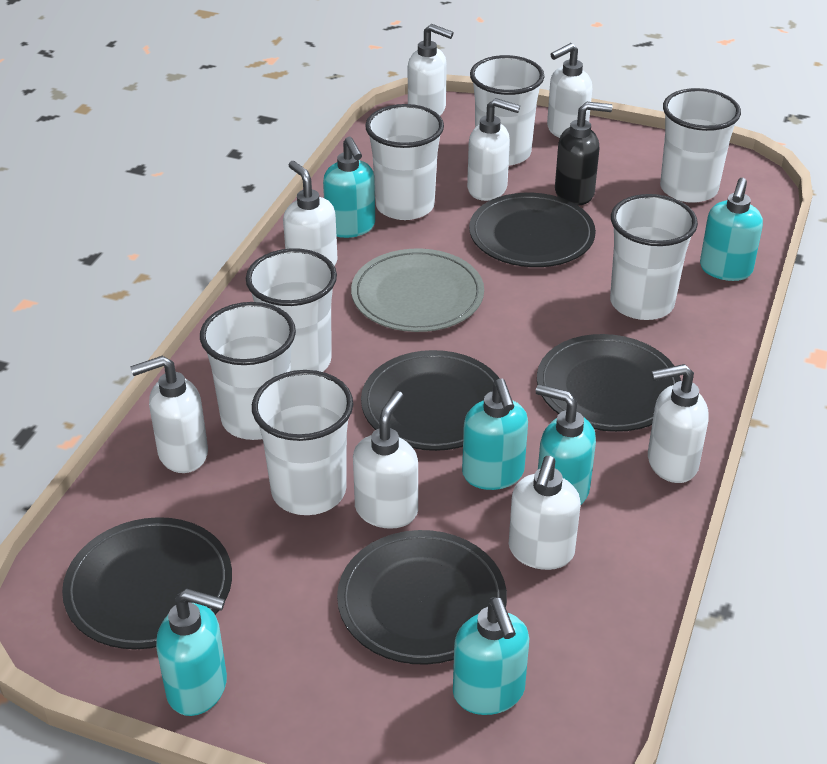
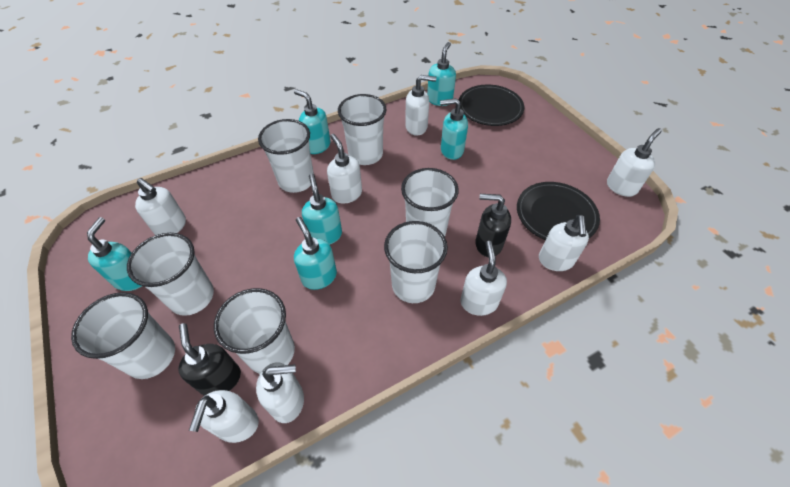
black plate: [62,517,232,649] [337,530,507,665] [361,350,500,451] [469,193,596,267] [537,334,681,432] = 5 -> [459,85,524,126] [517,182,600,240] = 2
black soap dispenser: [555,101,612,206] = 1 -> [178,323,241,396] [475,194,511,257] = 2
grey plate: [351,249,484,332] = 1 -> none = 0

